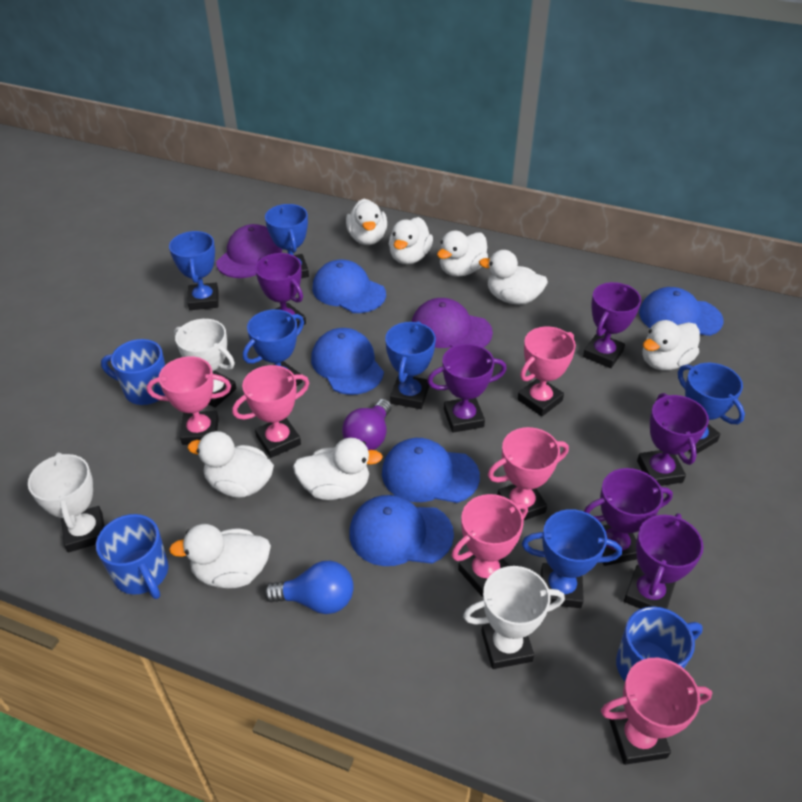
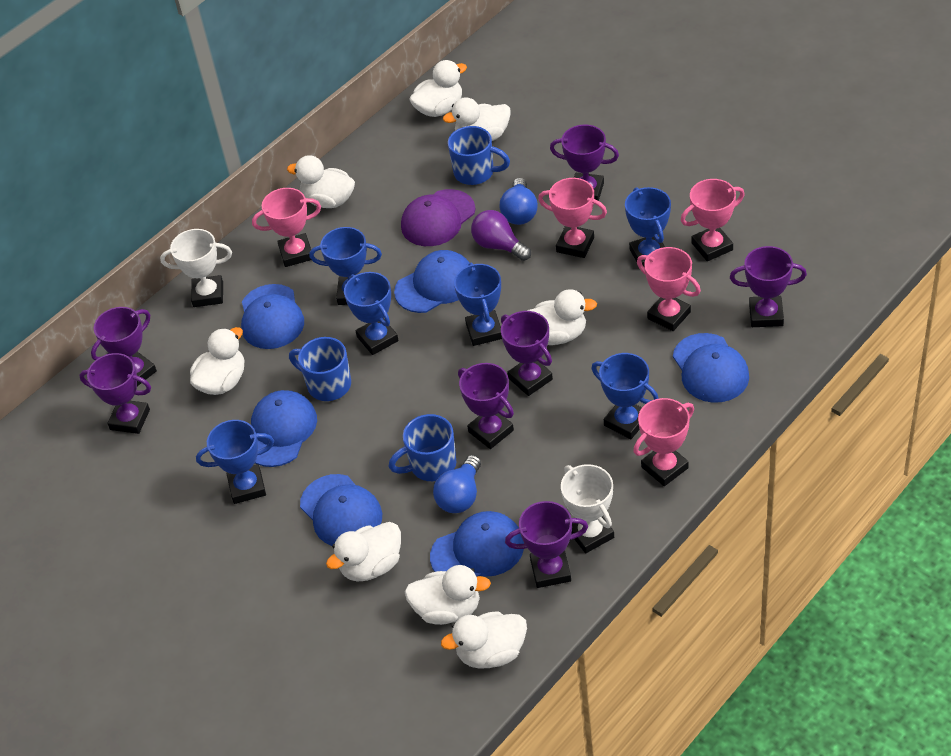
blue cap: [311,328,384,395] [312,260,386,313] [349,495,454,566] [382,438,480,503] [639,287,724,336] = 5 -> [241,284,304,349] [251,390,317,467] [300,474,382,546] [394,250,470,313] [430,511,524,577] [673,333,749,403] = 6
blue light bulb: [264,561,354,614] = 1 -> [433,455,481,513] [500,178,538,225] = 2
pink trophy: [147,356,231,445] [232,365,309,458] [452,494,528,597] [488,427,569,520] [517,327,576,417] [601,658,712,765] = 6 -> [252,188,321,267] [538,178,607,258] [633,398,694,486] [637,247,701,331] [681,179,745,261] = 5
purple cap: [216,224,282,278] [412,298,493,348] = 2 -> [401,189,476,246] = 1
purple trophy: [255,253,306,328] [427,344,507,433] [583,282,641,368] [584,468,673,566] [624,513,704,609] [637,393,709,486] = 6 -> [79,353,151,434] [91,307,157,386] [458,363,514,449] [501,311,553,396] [505,501,588,588] [550,125,619,201] [730,246,807,327] = 7
white trophy: [28,453,105,552] [174,319,237,408] [463,566,565,669] = 3 -> [160,229,232,307] [561,464,614,553] = 2

